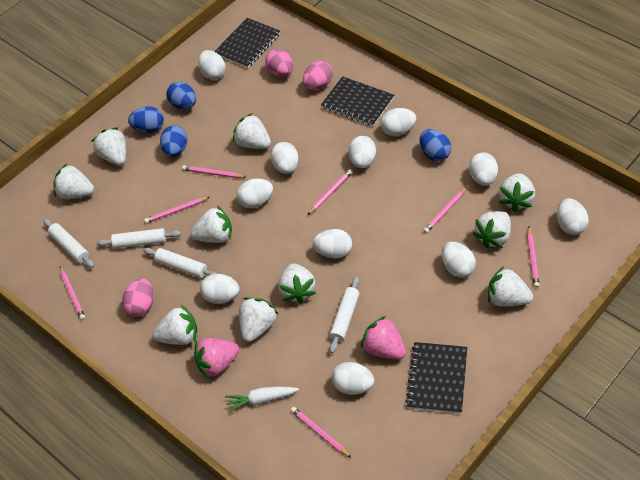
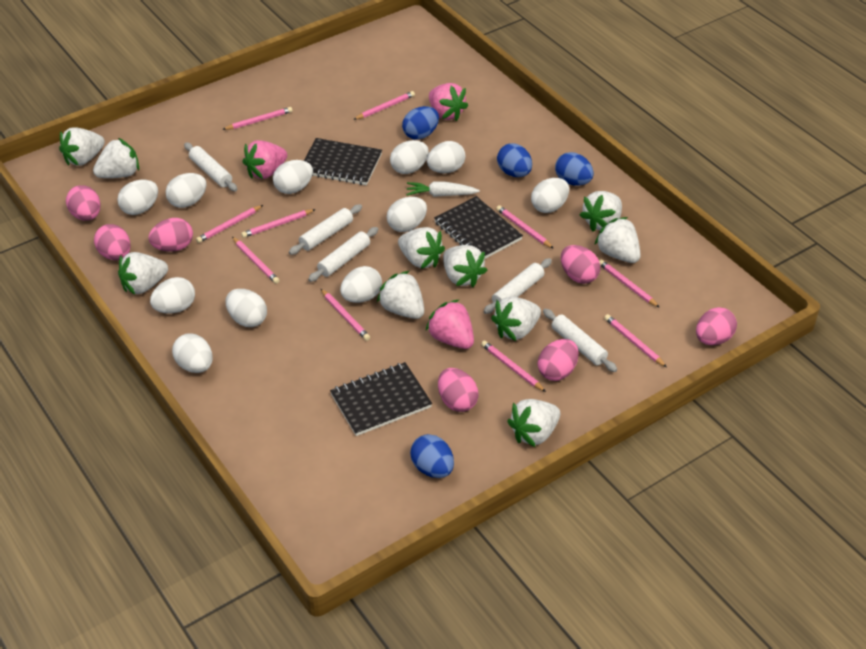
pink egg: [122,278,154,317] [265,49,293,77] [303,61,333,90] = 3 -> [66,185,101,221] [94,224,131,260] [148,218,193,252] [438,368,478,412] [538,339,578,381] [561,245,600,284] [696,307,737,345] = 7
pink pencil: [60,266,85,320] [144,197,210,223] [182,165,246,178] [290,407,351,458] [308,169,353,215] [423,186,468,233] [527,226,540,288] = 7 -> [196,205,263,243] [222,107,292,130] [232,237,280,284] [241,209,316,238] [321,289,370,341] [353,91,415,120] [481,341,546,392] [496,205,554,249] [599,260,660,308] [604,314,667,367] = 10
pink strawberry: [194,338,239,379] [361,316,406,360] = 2 -> [243,140,287,179] [426,300,474,349] [429,83,468,121] = 3
white rolling pin: [43,219,94,268] [96,228,181,248] [143,248,217,278] [329,276,359,353] = 4 -> [184,142,237,192] [289,204,362,255] [308,227,378,282] [484,258,552,314] [543,309,617,372] = 5

